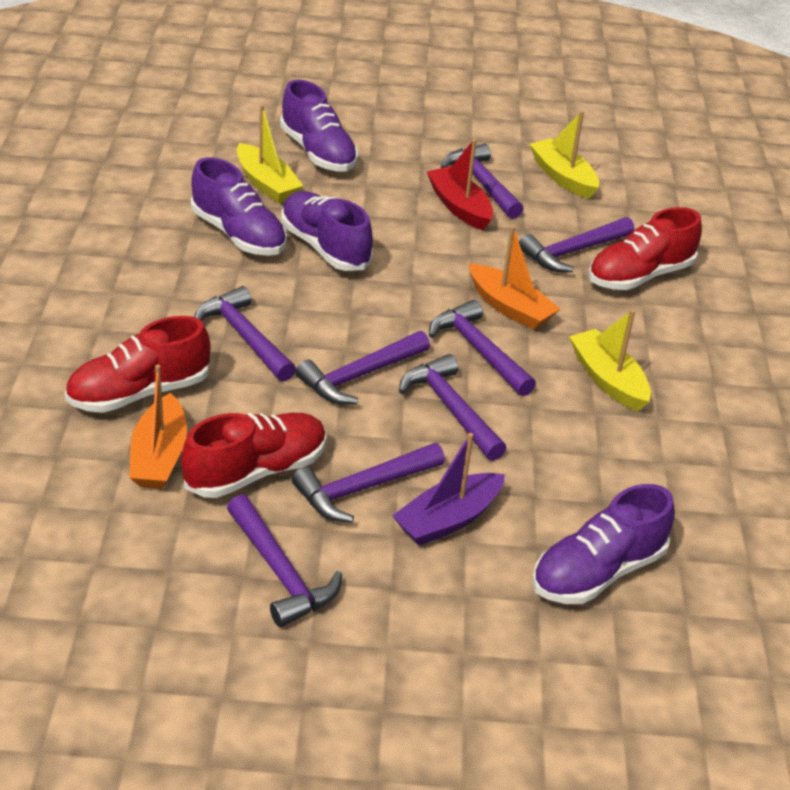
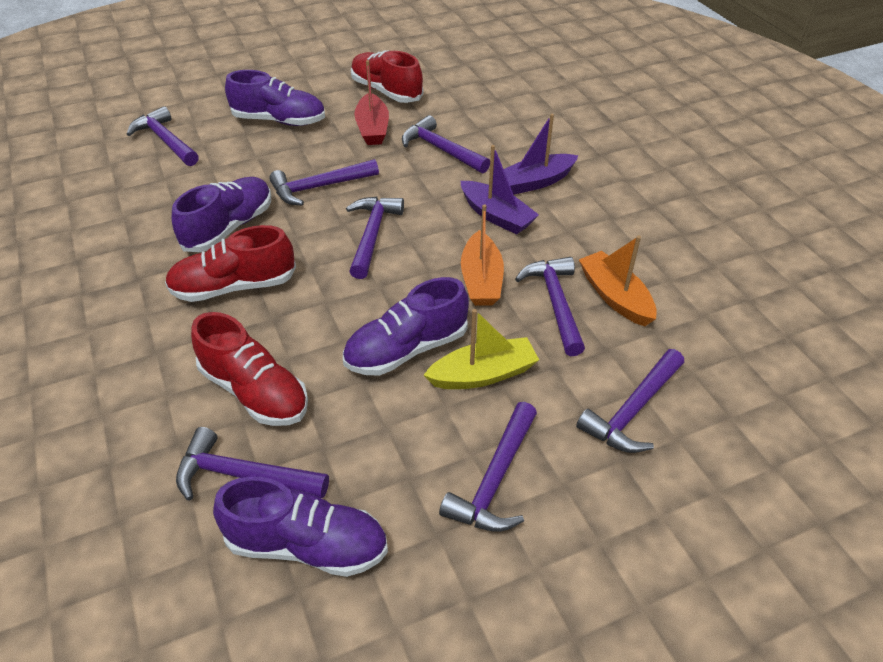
purple boat: [392,433,505,546] = 1 -> [460,145,539,234] [504,114,579,195] = 2
yellow boat: [237,105,303,203] [529,111,599,199] [569,309,651,411] = 3 -> [424,309,539,389] = 1

